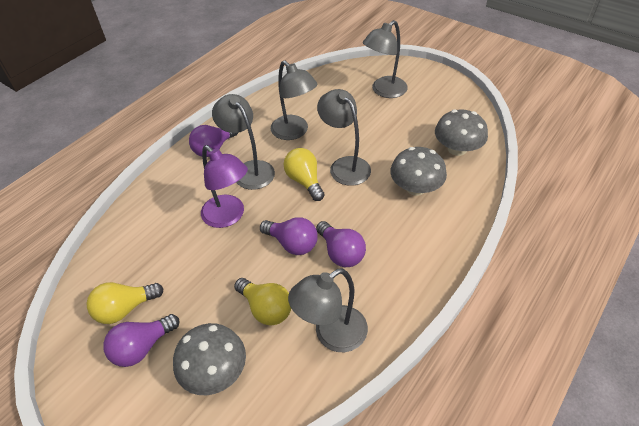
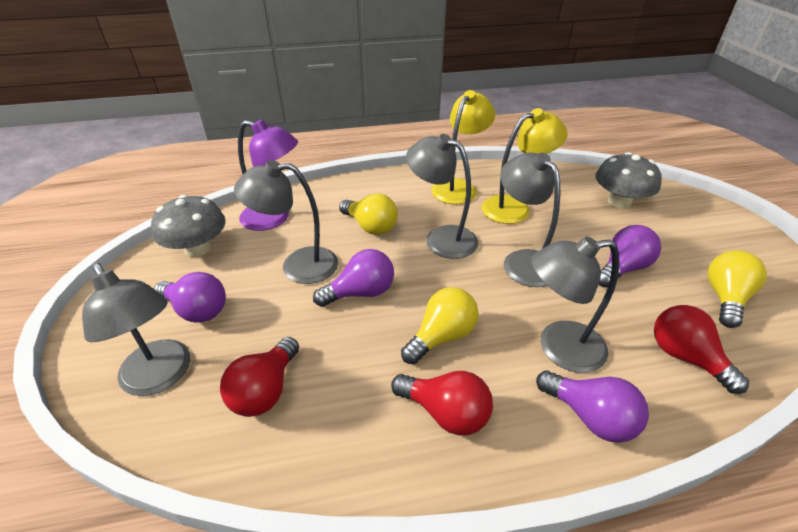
grey mushroom: [173,323,246,395] [391,147,447,196] [435,109,488,156] = 3 -> [151,195,226,257] [595,152,662,208] = 2
red light bulb: none = 0 -> [220,337,299,417] [391,371,493,436] [654,305,749,394] = 3
yellow lamp: none = 0 -> [431,90,495,204] [481,108,568,224] = 2

